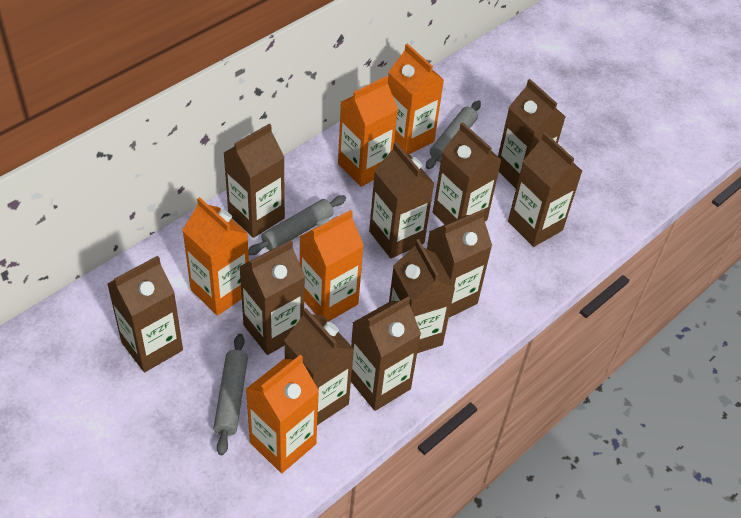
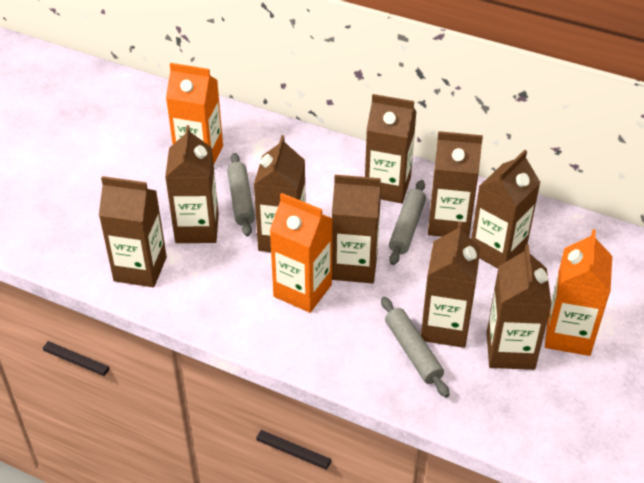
brown carton: [107,256,183,372] [224,123,285,238] [239,240,305,355] [284,308,354,425] [351,297,421,411] [369,142,435,258] [389,239,455,353] [427,209,492,317] [433,122,501,224] [498,79,566,188] [508,132,582,247] = 11 -> [99,176,167,287] [165,125,219,243] [254,135,306,252] [332,175,381,284] [365,94,417,203] [421,222,481,348] [428,131,483,237] [471,150,541,269] [487,245,552,370] = 9
orange carton: [182,197,249,316] [246,355,319,473] [299,210,364,321] [338,76,398,187] [388,43,444,155] = 5 -> [166,63,223,164] [270,193,333,313] [545,229,612,356] = 3

